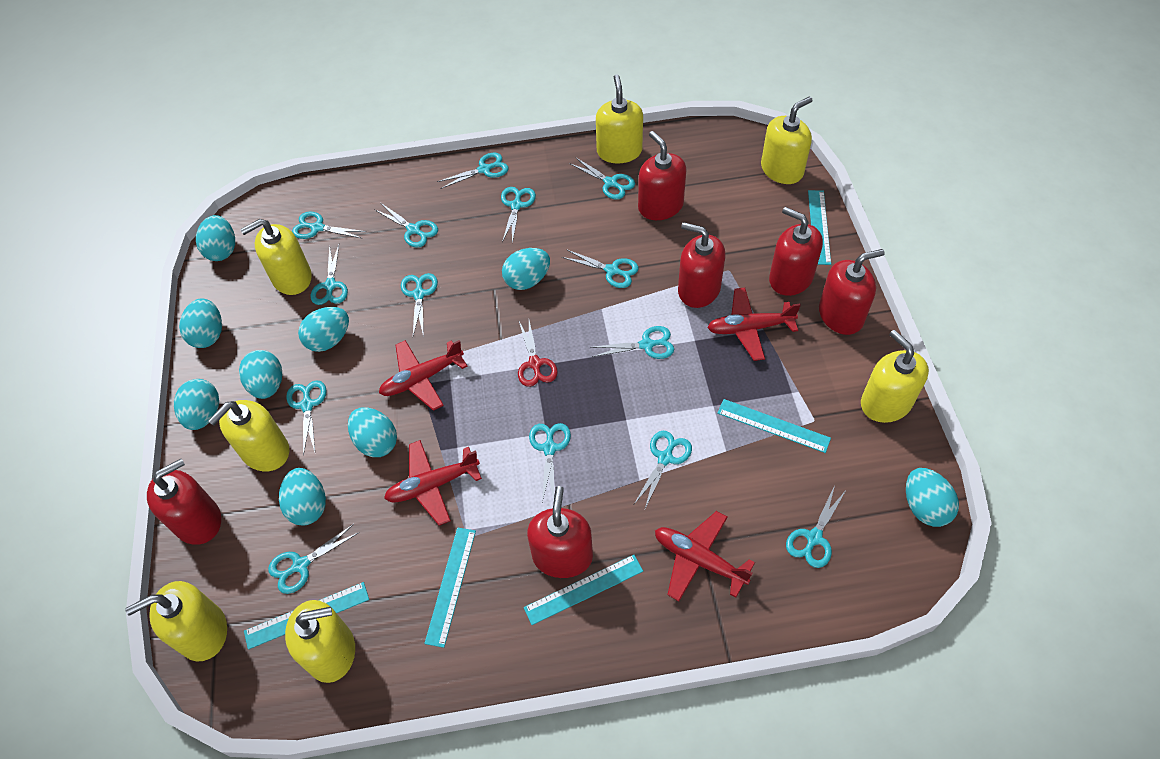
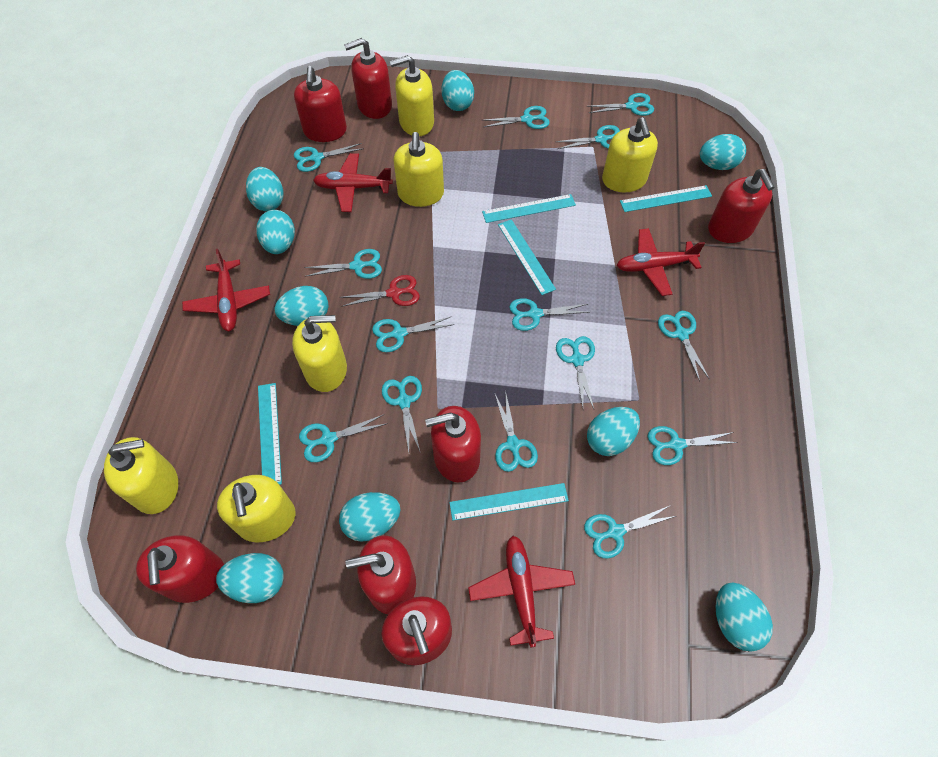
red soap dispenser: [147,459,221,545] [527,486,593,578] [638,131,686,220] [678,222,726,308] [769,207,823,296] [819,249,885,335] = 6 -> [136,535,224,603] [294,66,347,142] [344,38,392,119] [346,535,416,614] [382,597,452,665] [425,406,481,482] [708,169,775,243] = 7
yellow soap dispenser: [125,581,227,661] [208,400,289,471] [240,219,312,295] [285,600,355,683] [596,74,643,164] [761,96,813,184] [861,330,929,423] = 7 -> [104,437,178,514] [217,475,296,542] [292,315,347,392] [390,55,434,136] [393,132,444,207] [602,117,658,192] = 6

